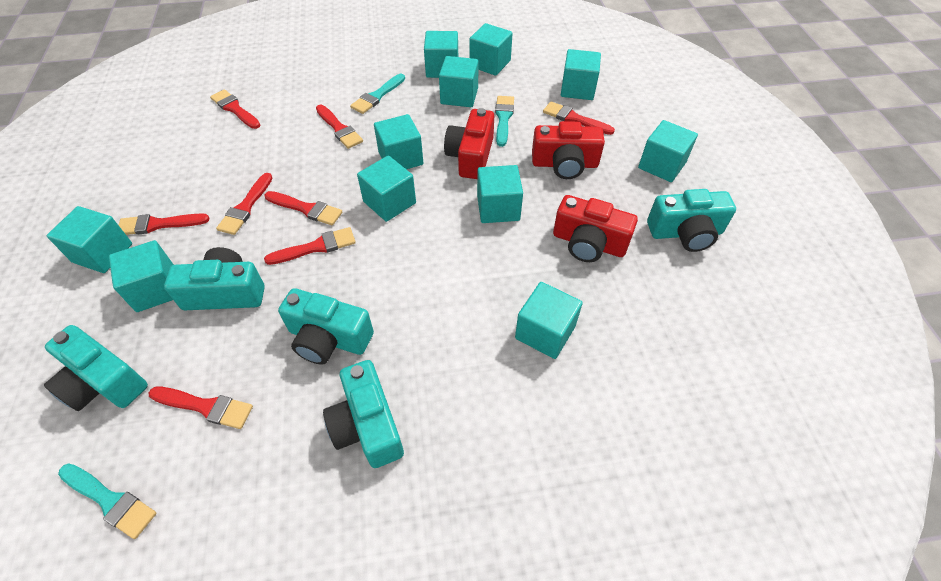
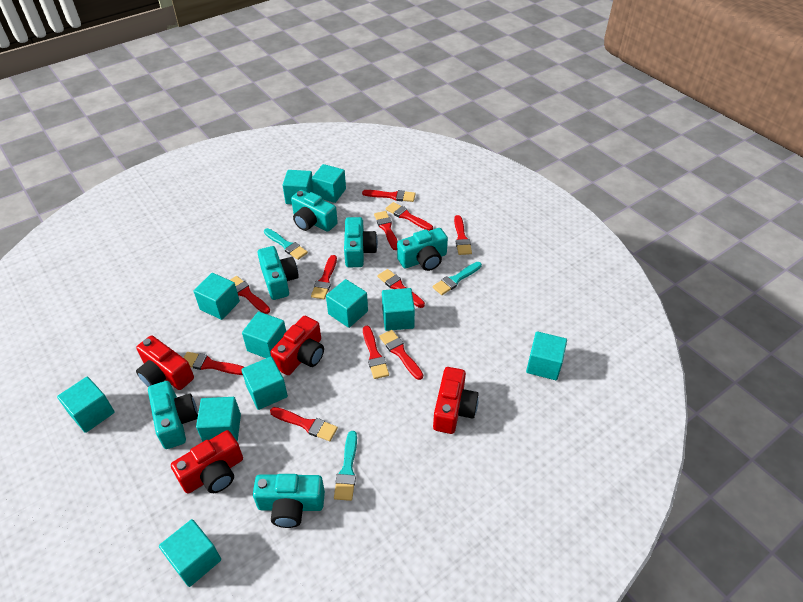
red brush: [119,213,209,235] [148,387,253,429] [210,89,260,129] [216,173,272,235] [264,227,356,265] [265,191,342,225] [316,105,363,149] [543,101,615,135] = 8 -> [184,352,244,375] [230,276,270,314] [270,407,338,441] [311,255,337,299] [362,190,416,202] [363,326,389,379] [374,211,398,250] [377,269,425,308] [379,330,423,380] [386,202,433,231] [454,215,472,255] = 11
red camera: [444,108,494,179] [532,121,605,179] [553,195,638,262] = 3 -> [136,336,194,390] [171,430,243,494] [270,316,324,375] [433,367,479,434] = 4
turquoise camera: [44,325,148,411] [164,247,265,310] [278,288,374,365] [323,360,404,468] [647,189,736,252] = 5 -> [148,381,198,449] [253,474,325,528] [258,246,299,300] [291,190,338,232] [344,217,378,267] [397,228,448,271] = 6

